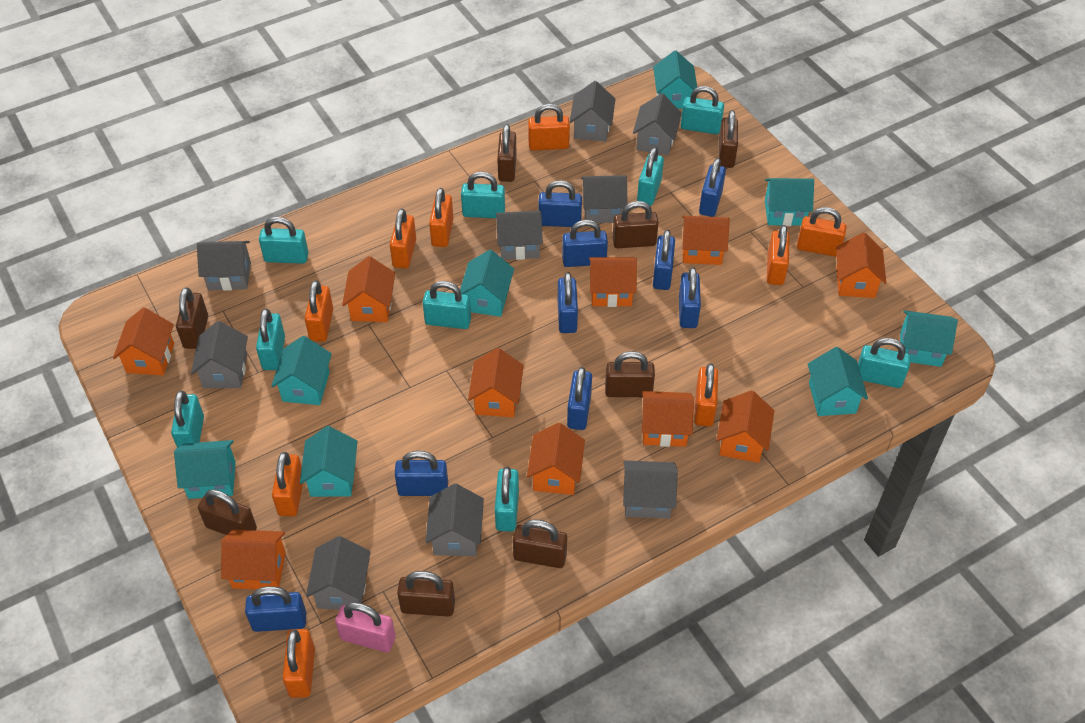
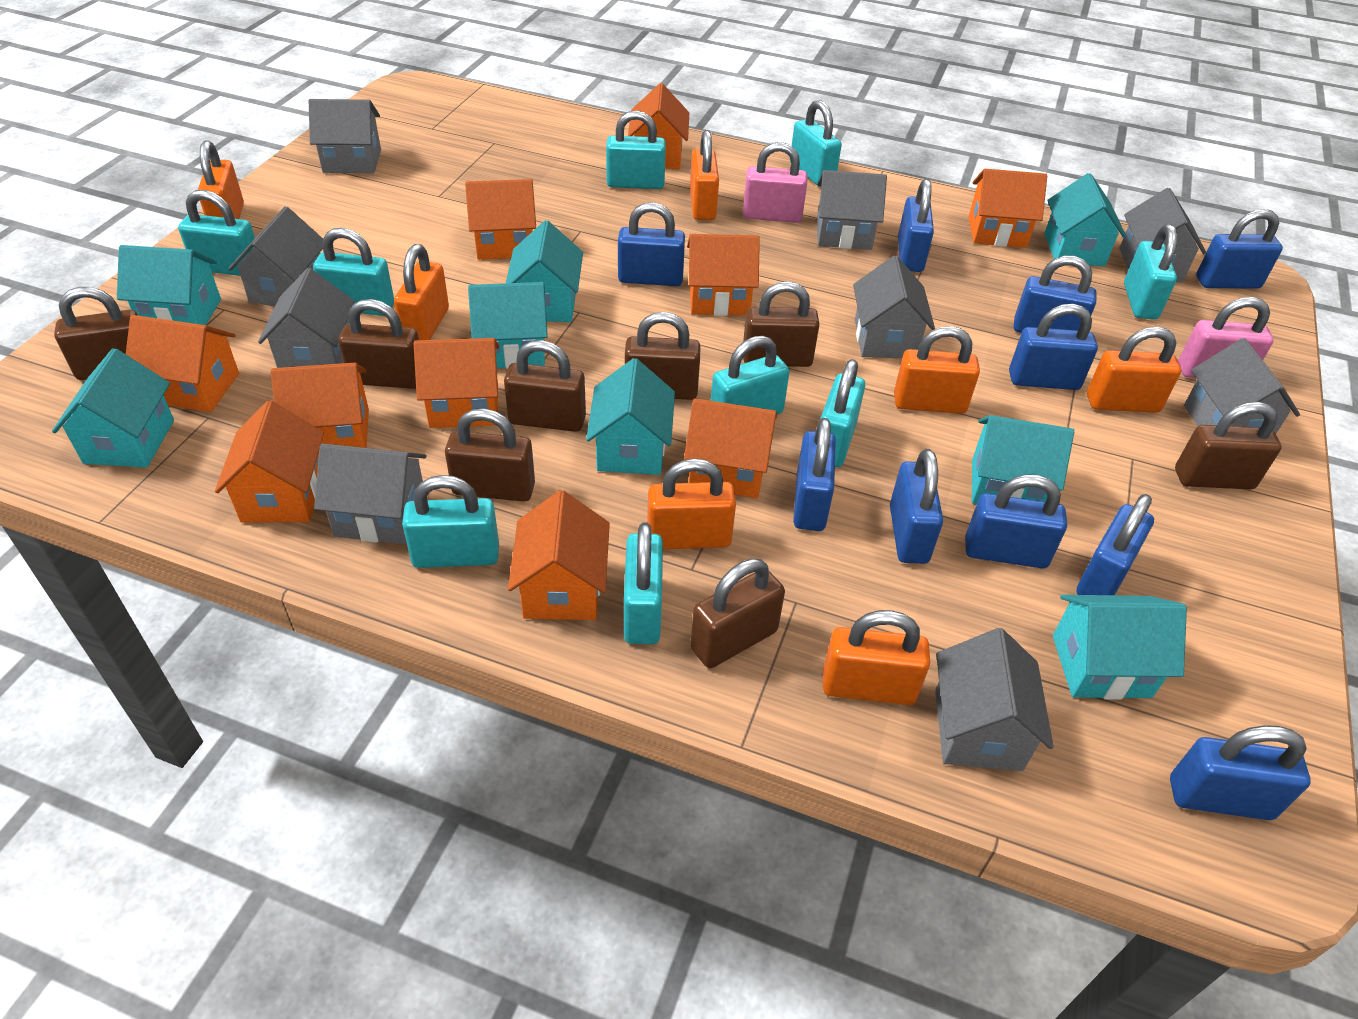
blue padlock: [245,586,306,632] [395,451,448,496] [538,180,582,227] [558,272,578,333] [562,220,608,267] [567,367,592,430] [653,230,675,290] [679,267,701,328] [699,158,726,217] = 9 -> [618,202,685,286] [793,418,836,531] [890,449,943,564] [898,179,934,272] [965,475,1067,568] [1009,304,1098,390] [1014,256,1097,333] [1076,494,1154,595] [1170,725,1311,820] [1196,209,1283,289] = 10
orange padlock: [272,452,303,517] [282,629,315,698] [305,280,333,342] [390,209,416,269] [429,188,453,247] [528,104,570,151] [694,363,718,426] [767,225,790,285] [797,207,847,257] = 9 -> [198,140,244,219] [394,244,449,340] [647,458,736,549] [690,130,719,220] [823,610,930,705] [894,326,980,414] [1087,327,1181,413] = 7
pink padlock: [335,602,396,652] = 1 -> [743,142,807,223] [1178,297,1274,378] = 2

